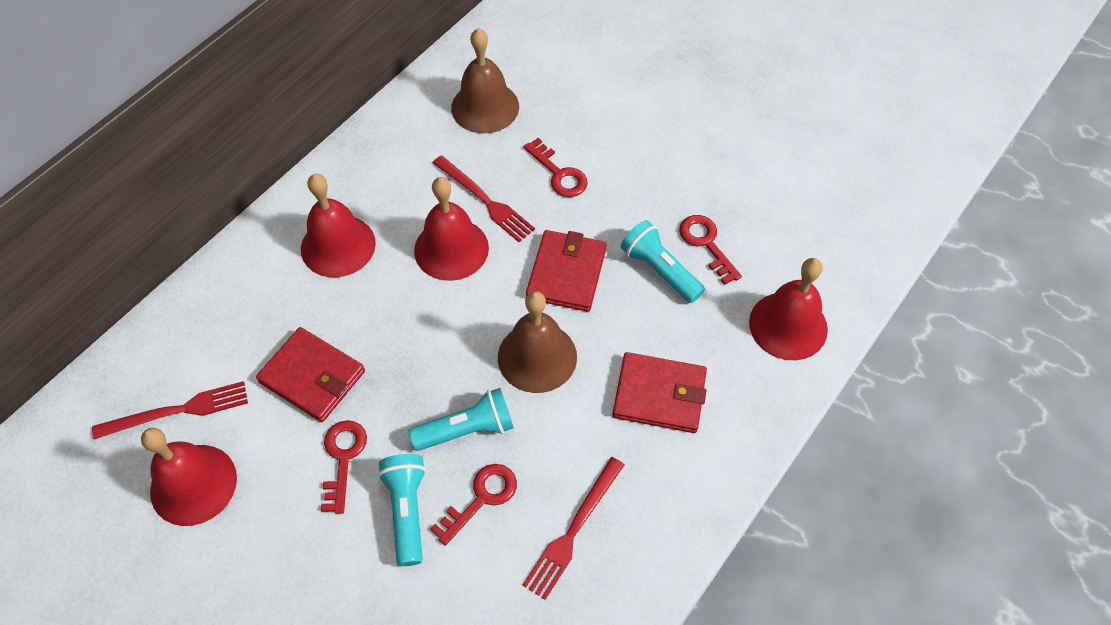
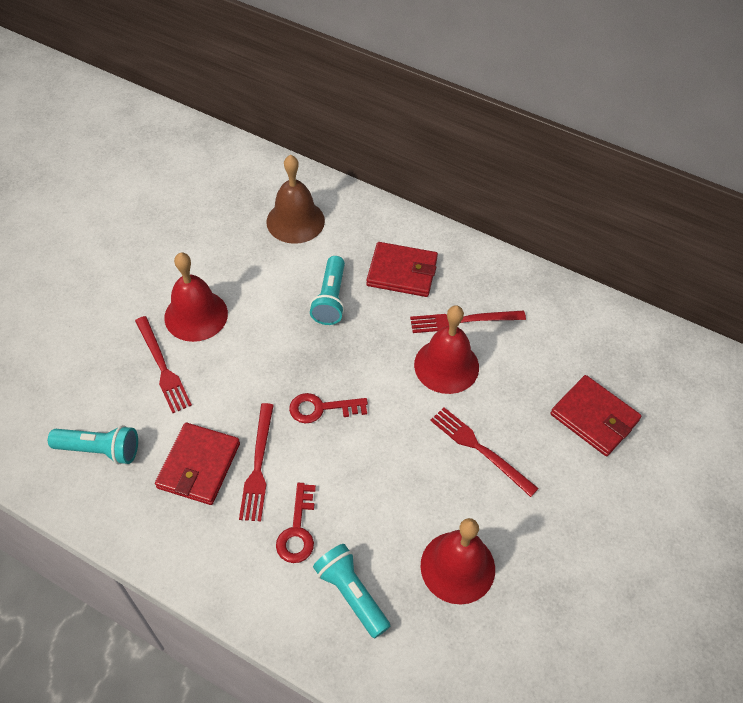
brown bell: [451,28,519,133] [498,291,577,393] = 2 -> [267,155,325,244] = 1
red bell: [141,428,237,526] [301,174,376,277] [414,177,489,281] [749,258,828,360] = 4 -> [164,252,228,342] [414,305,479,394] [420,518,495,605] = 3
red fork: [92,381,248,439] [433,156,535,242] [523,457,624,600] = 3 -> [135,316,192,413] [239,403,274,521] [410,310,526,333] [430,407,539,497] = 4
red key: [321,420,367,514] [430,464,517,546] [524,138,588,197] [679,215,742,285] = 4 -> [276,483,316,563] [289,393,368,424] = 2

